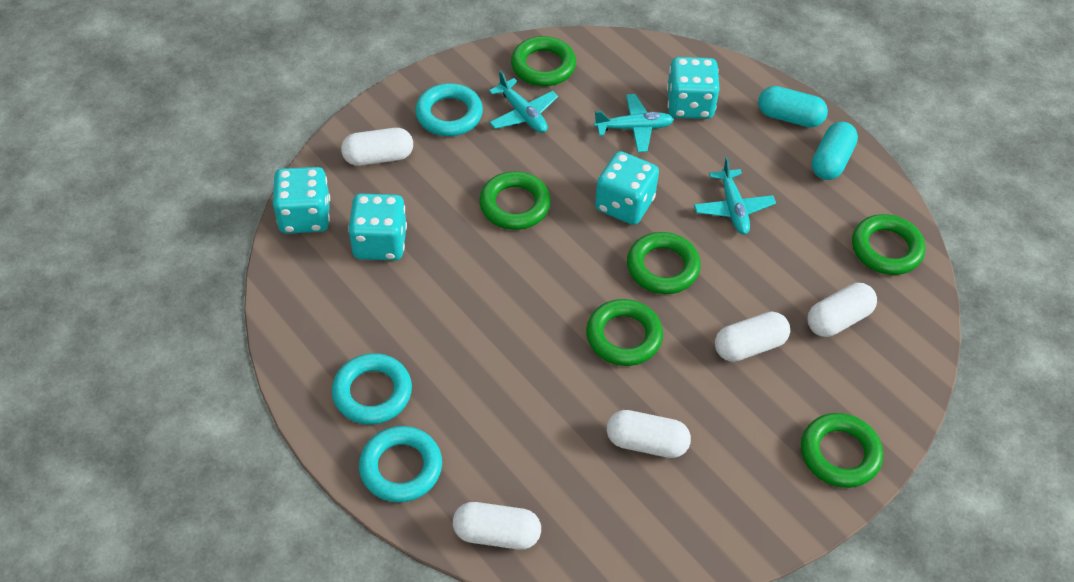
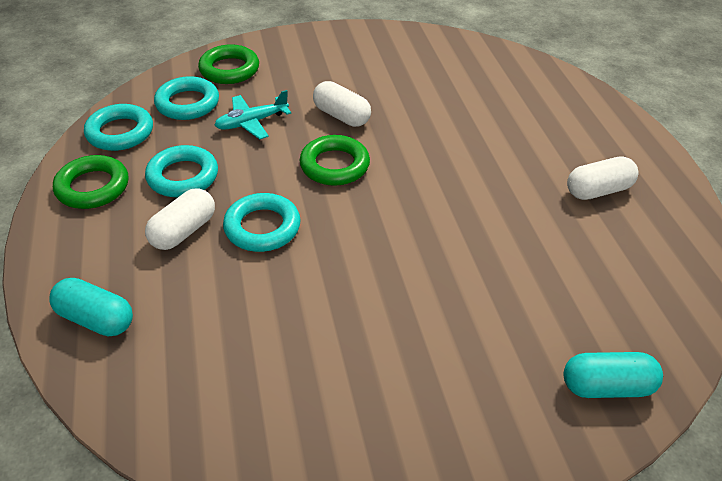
green ring: [479,171,551,230] [511,36,576,86] [586,299,663,366] [627,232,701,294] [801,413,883,488] [852,214,925,275] = 6 -> [53,155,129,209] [198,44,259,84] [300,135,370,186] = 3
turquoise dice: [273,167,330,234] [348,194,407,260] [595,151,659,225] [667,57,720,119] = 4 -> none = 0
turquoise plane: [489,70,558,133] [594,94,674,152] [694,157,776,235] = 3 -> [214,90,291,139] = 1
turquoise ring: [332,353,412,424] [359,426,442,503] [415,83,483,136] = 3 -> [84,104,153,151] [145,145,218,198] [154,76,219,120] [223,193,301,252] = 4
white capsule: [341,128,413,166] [453,502,541,550] [607,410,691,458] [715,312,790,362] [807,283,877,337] = 5 -> [145,188,215,250] [313,81,371,127] [567,156,638,200] = 3

